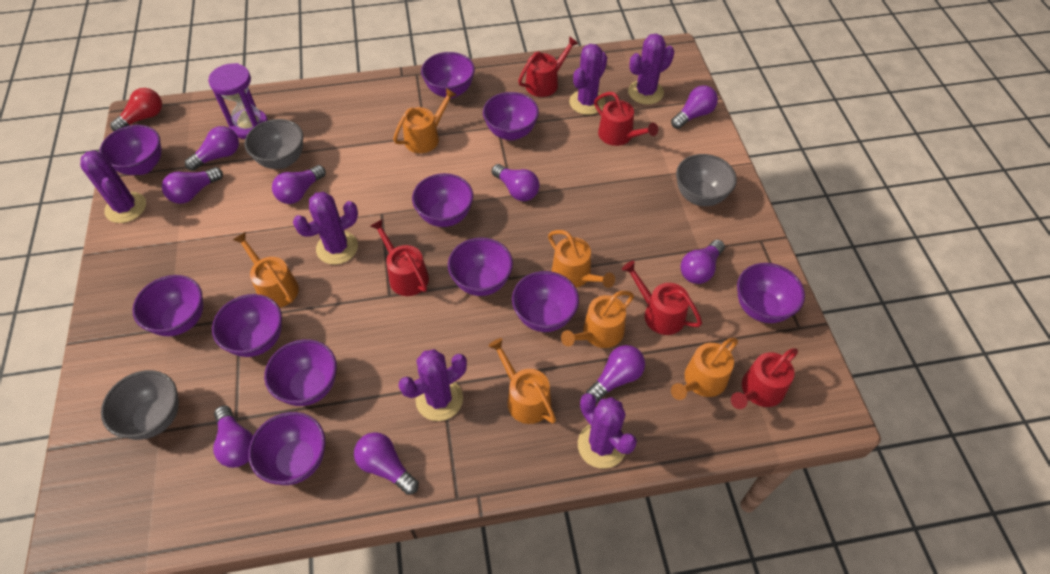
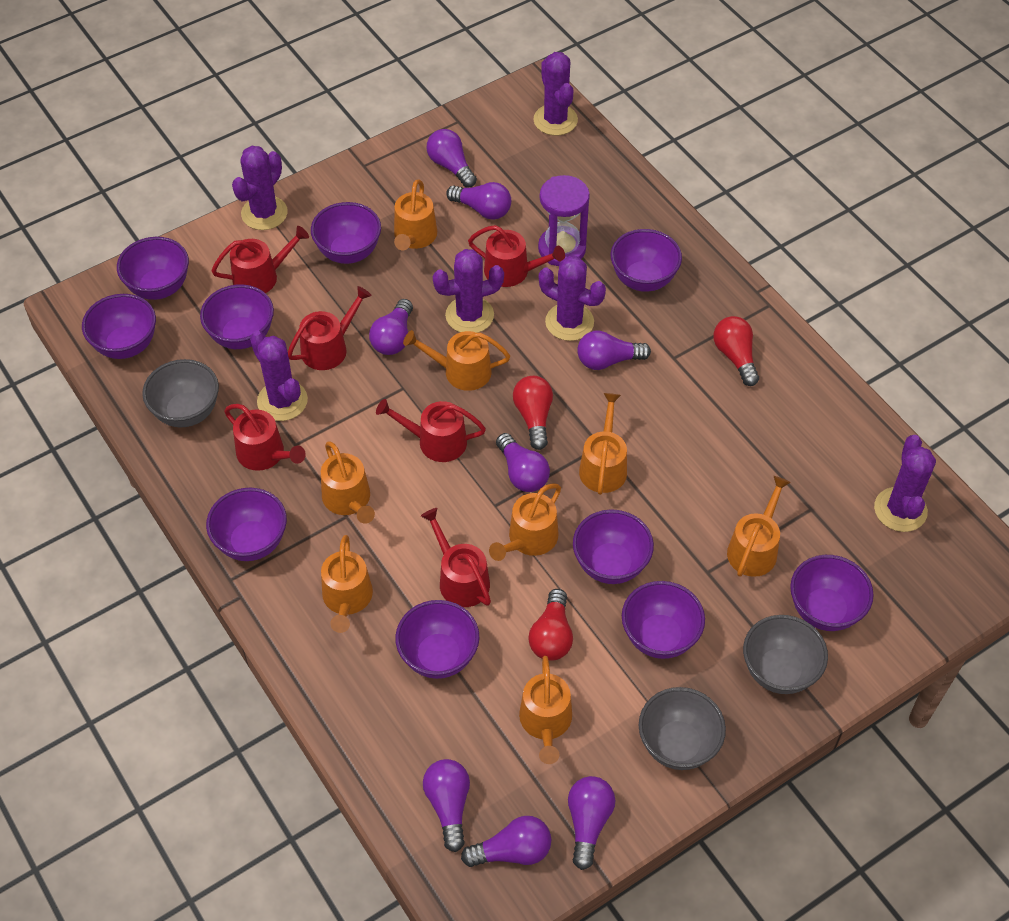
orange watering can: [233,232,299,308] [393,88,457,153] [488,338,556,424] [548,230,615,288] [561,291,634,348] [671,338,738,400] = 6 -> [321,441,375,524] [321,535,373,633] [394,179,437,250] [403,330,510,391] [489,484,561,561] [519,656,572,764] [579,393,627,495] [727,476,791,577] = 8
purple bowl: [99,125,162,175] [132,275,203,336] [212,294,282,357] [248,412,325,485] [264,339,337,406] [412,173,473,227] [421,52,475,99] [448,237,513,296] [483,92,539,140] [512,271,579,332] [737,263,805,323] = 11 -> [82,294,156,359] [117,237,189,300] [200,284,274,349] [206,488,287,561] [311,202,381,264] [395,600,480,679] [573,509,654,584] [611,229,682,292] [622,581,705,659] [790,555,874,631] = 10
purple light bulb: [162,167,223,204] [185,126,239,171] [213,405,253,468] [272,165,326,204] [354,432,419,495] [492,164,540,201] [586,345,645,403] [671,85,718,129] [681,240,725,284] = 9 -> [369,299,413,355] [423,759,470,852] [427,129,477,188] [446,182,511,220] [461,816,551,867] [496,433,550,492] [568,776,615,870] [577,330,651,370] = 8
red light bulb: [110,88,162,131] = 1 -> [513,376,553,450] [528,589,573,661] [713,316,759,386] = 3
red watering can: [370,219,429,296] [518,36,579,97] [594,92,658,146] [622,261,702,335] [731,348,798,409] = 5 -> [211,226,309,293] [224,404,306,471] [288,286,372,370] [376,399,486,462] [421,508,491,607] [468,225,565,287] = 6

